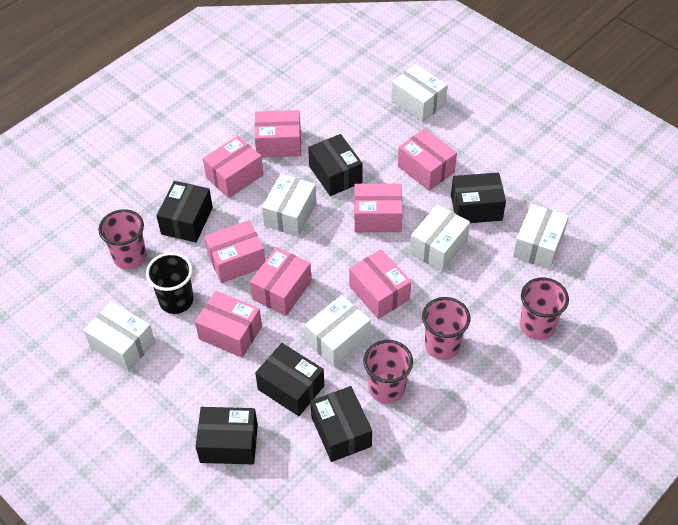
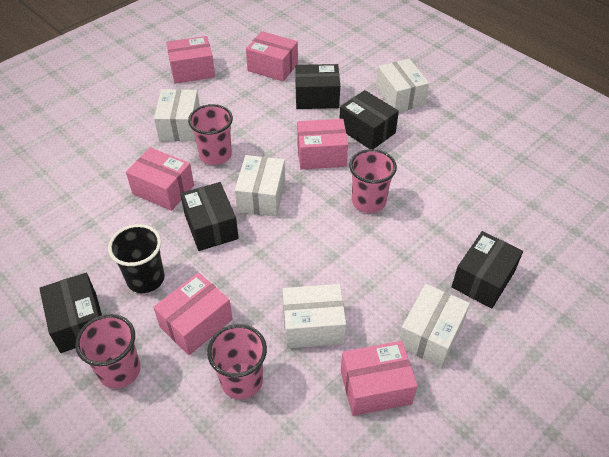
black box: [156,181,213,242] [195,407,258,464] [255,343,324,416] [308,134,363,196] [310,386,372,462] [451,172,506,223] = 6 -> [39,273,102,353] [180,182,239,251] [295,64,340,109] [339,90,399,149] [451,231,523,309] = 5
pink box: [195,291,262,358] [203,136,264,198] [204,220,265,283] [250,247,312,316] [255,110,301,158] [349,249,411,319] [354,184,403,232] [398,128,457,191] = 8 -> [126,147,194,211] [153,273,233,355] [166,36,215,84] [246,31,298,82] [297,119,348,170] [341,341,418,416] = 6
white box: [84,301,155,371] [262,174,316,237] [305,295,371,367] [391,64,448,123] [410,204,470,271] [513,204,569,269] = 6 -> [154,89,200,141] [235,155,285,217] [282,284,346,348] [376,59,429,112] [399,284,470,367] = 5

